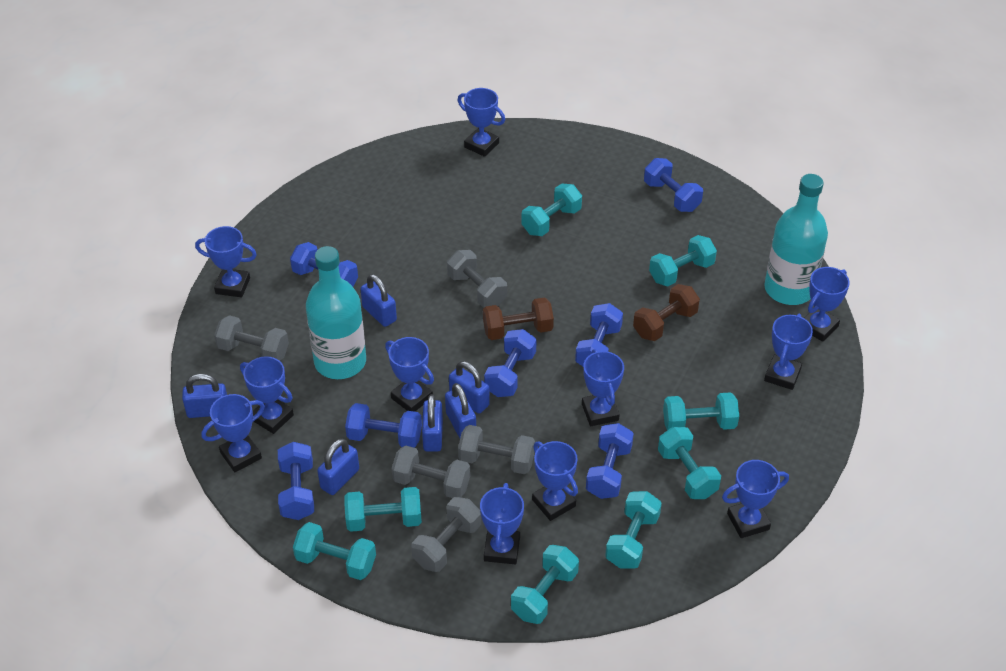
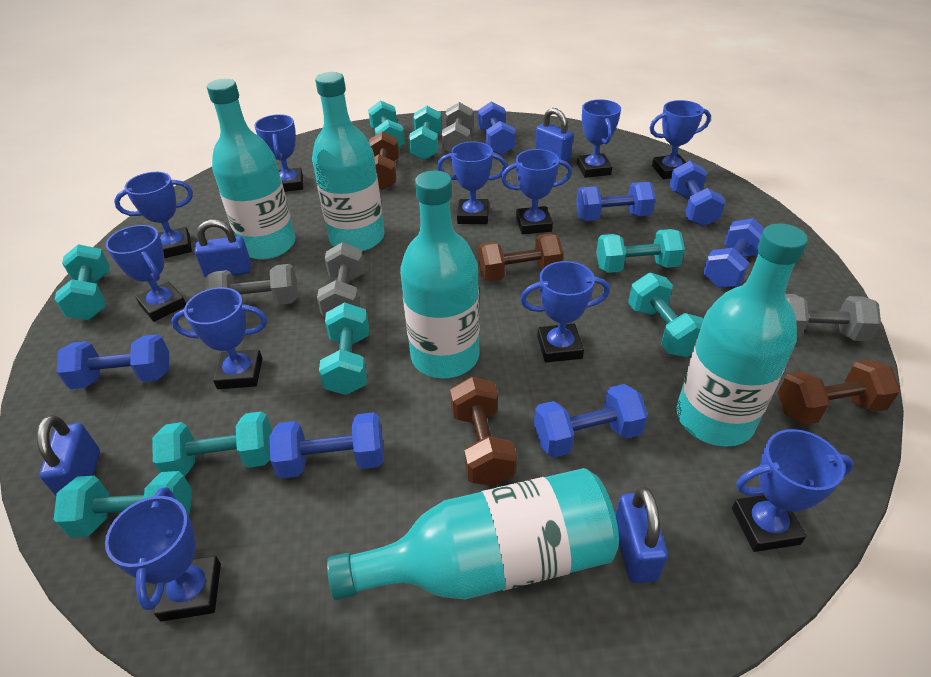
blue padlock: [182,374,227,418] [317,439,359,495] [361,274,397,327] [422,394,443,452] [445,383,476,438] [449,361,490,414] = 6 -> [37,415,100,496] [195,220,251,278] [535,108,573,161] [615,487,668,583] = 4
brown dumbbell: [483,298,554,340] [633,284,700,341] = 2 -> [369,131,399,190] [450,377,517,486] [478,234,563,281] [778,359,900,425] = 4
grey dumbbell: [214,315,289,361] [392,446,470,498] [411,497,481,572] [447,250,507,308] [458,425,535,474] = 5 -> [206,264,298,305] [317,242,365,317] [442,102,473,153] [785,294,881,341] = 4
turquoise bottle: [306,246,366,379] [764,174,828,305] = 2 -> [207,79,296,260] [312,72,384,251] [327,468,619,600] [400,171,480,378] [676,223,808,447] = 5

